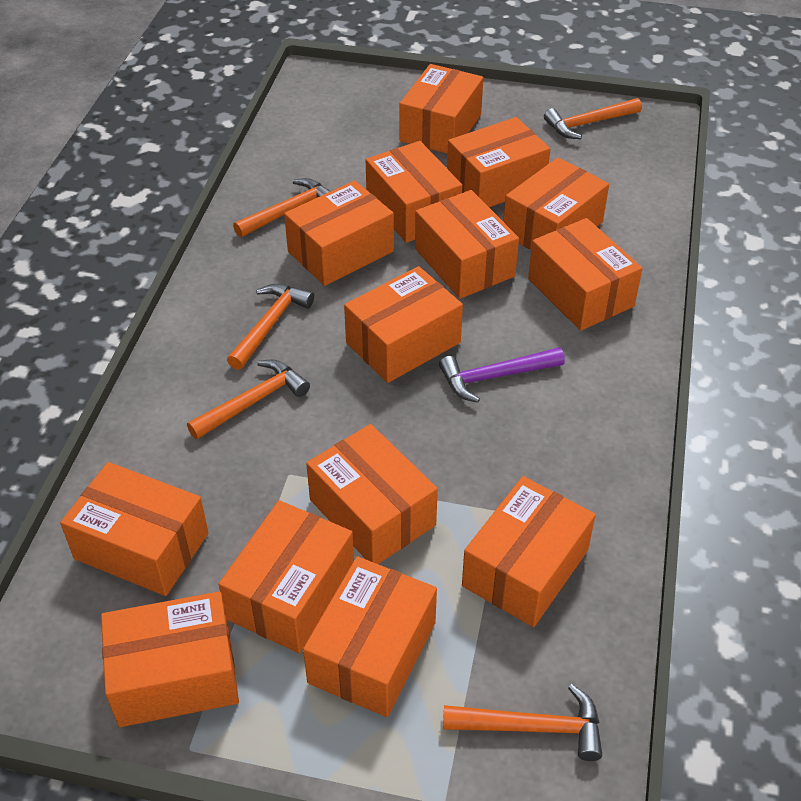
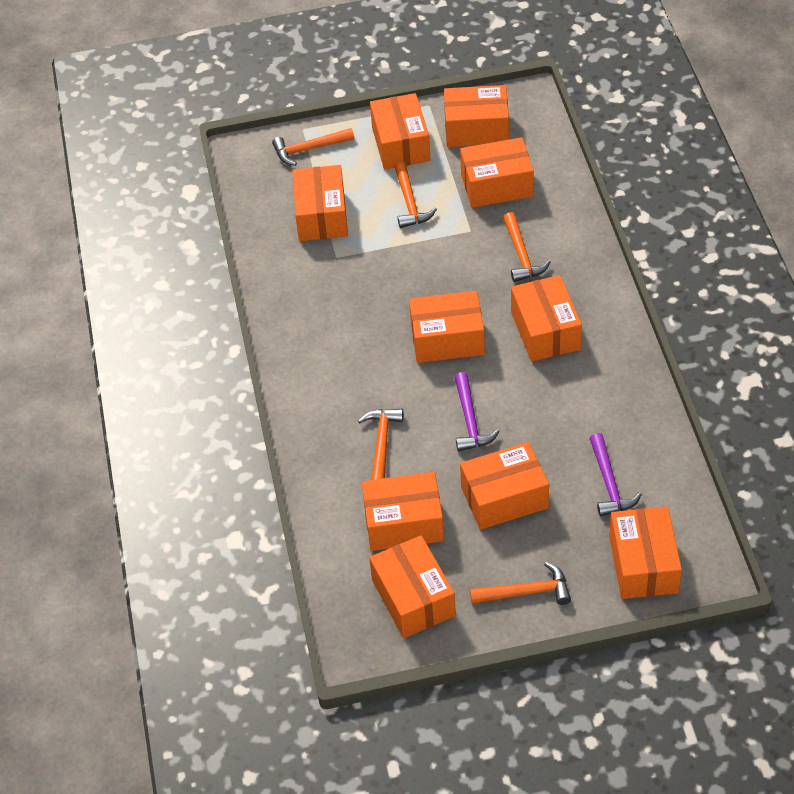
orange box: [60,462,208,596] [101,591,239,727] [219,500,354,653] [284,181,394,286] [303,557,437,717] [306,424,438,564] [344,266,463,383] [366,141,462,243] [399,64,483,154] [415,190,519,299] [447,117,550,207] [462,476,596,627] [503,157,609,250] [528,218,642,331] = 14 -> [292,165,348,241] [362,472,444,551] [369,535,456,638] [370,93,430,170] [409,291,485,363] [444,85,509,147] [460,137,534,208] [460,442,549,530] [511,275,582,362] [609,506,682,599] = 10
purple hammer: [439,347,565,403] = 1 -> [454,372,500,451] [589,433,642,516] = 2

